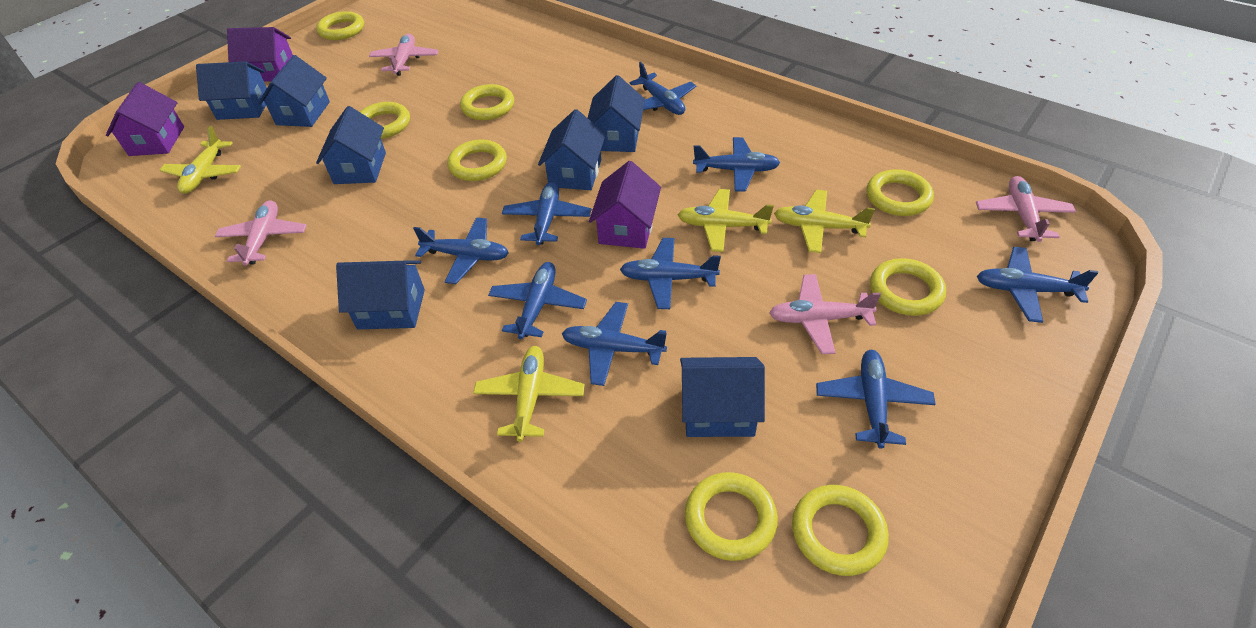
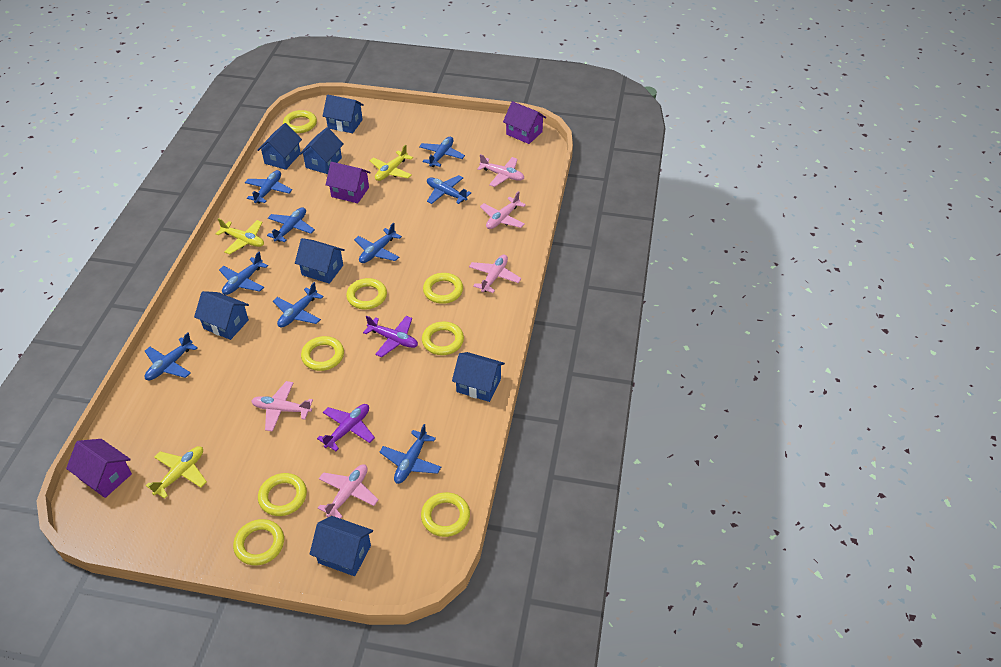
pink plane: [215,200,307,266] [369,34,438,76] [769,274,881,354] [976,176,1076,242] = 4 -> [251,381,313,432] [318,464,379,519] [469,255,521,293] [477,154,524,187] [480,191,526,229] = 5
purple plane: none = 0 -> [317,404,375,451] [363,315,418,357] = 2
yellow plane: [159,126,241,194] [473,346,585,442] [678,189,774,252] [774,189,875,253] = 4 -> [146,446,207,499] [216,218,264,254] [370,144,413,181] = 3

